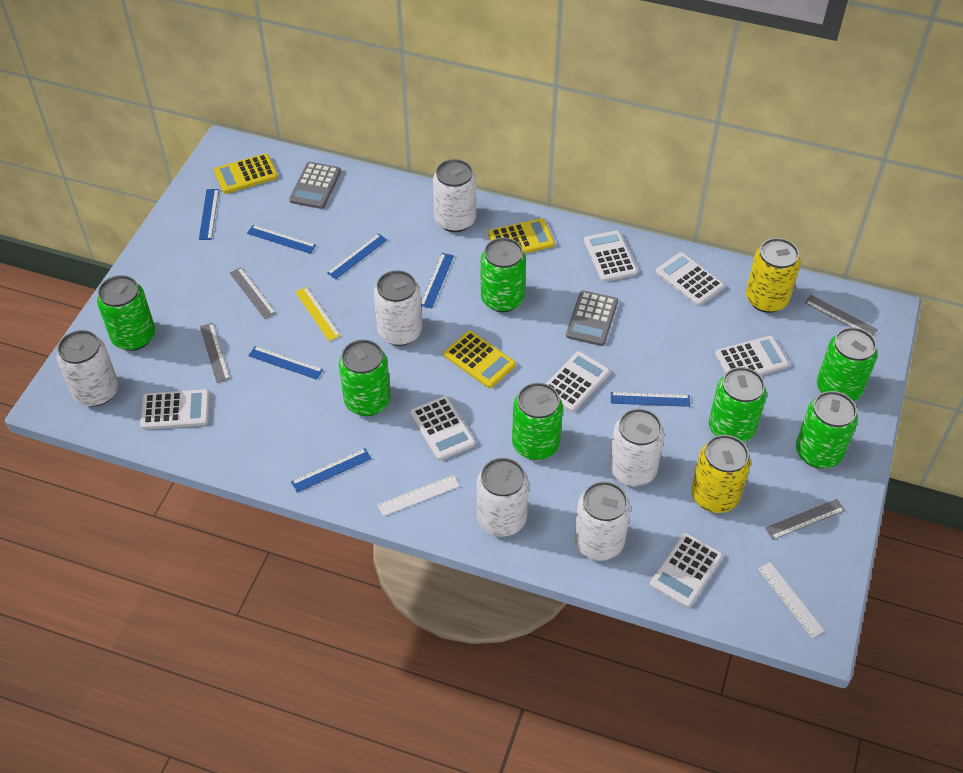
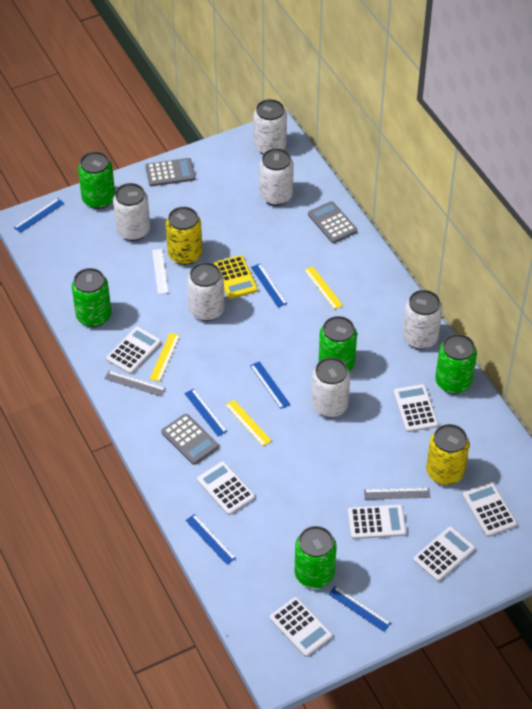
blue ruler: [199,189,219,240] [247,225,316,254] [248,346,323,380] [291,448,372,493] [327,234,387,279] [421,253,454,308] [611,392,690,407] = 7 -> [14,198,64,233] [185,389,227,436] [185,514,236,565] [250,361,290,409] [251,264,287,307] [328,586,391,632] = 6
green can: [97,275,155,351] [339,340,391,416] [481,238,526,312] [512,383,563,460] [709,367,767,443] [796,391,858,469] [817,327,877,401] = 7 -> [72,268,111,327] [78,152,115,209] [295,526,337,588] [319,316,357,372] [435,334,477,394] = 5
grey calculator: [289,162,341,209] [566,290,618,346] = 2 -> [145,158,195,186] [161,414,219,465] [308,201,357,243] = 3
grey ruler: [200,323,230,383] [230,267,276,319] [765,499,845,540] [804,295,878,336] = 4 -> [104,371,166,397] [364,488,430,500] = 2
white ruler: [378,475,460,516] [758,562,825,638] = 2 -> [152,249,168,294] = 1
yellow calculator: [214,154,278,194] [444,331,516,388] [488,218,555,253] = 3 -> [214,255,258,299] = 1
yellow ruler: [295,287,341,341] = 1 -> [150,333,180,382] [225,400,272,446] [304,266,343,310] = 3

